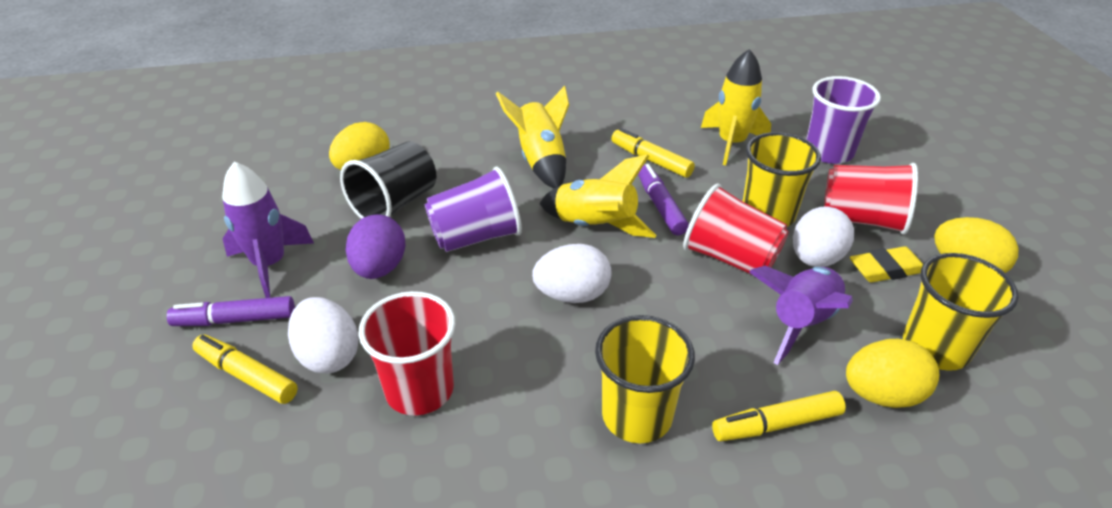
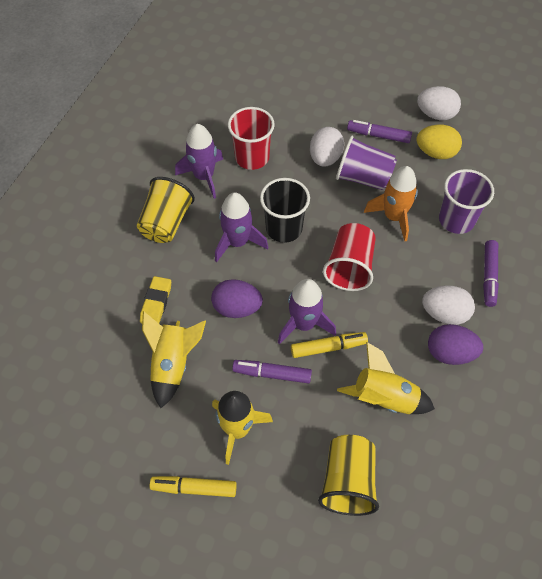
orange rocket: none = 0 -> [364,166,418,241] = 1
purple egg: [346,214,405,279] = 1 -> [211,279,263,318] [428,324,483,365] = 2
purple marker: [167,296,295,326] [638,164,689,235] = 2 -> [232,360,312,384] [347,120,412,143] [483,240,499,307] = 3
purple rocket: [222,162,314,298] [749,266,853,365] = 2 -> [175,124,223,199] [215,192,269,262] [278,279,336,344] = 3
red cup: [358,291,455,416] [683,183,789,275] [824,163,918,234] = 3 -> [228,107,275,170] [323,223,376,291] = 2
yellow cup: [595,315,695,443] [743,132,821,227] [903,253,1019,371] = 3 -> [137,177,195,243] [318,435,379,516] = 2
yellow egg: [329,122,390,170] [846,339,939,408] [934,217,1018,273] = 3 -> [416,125,462,159] = 1
yellow marker: [192,334,298,404] [611,128,695,178] [712,391,846,441] = 3 -> [150,476,237,497] [291,332,368,358] = 2

